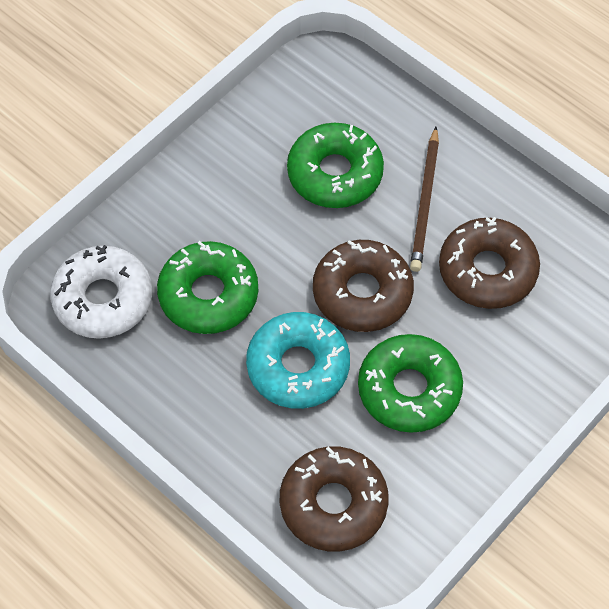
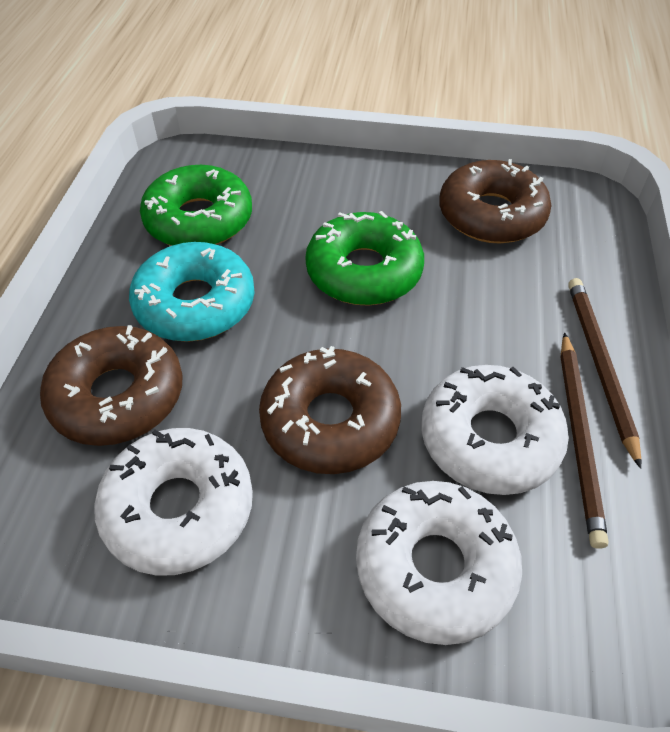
brown pencil: [410,127,439,272] = 1 -> [560,332,608,549] [568,278,642,469] = 2
green donut: [157,241,258,334] [287,123,384,208] [358,334,463,433] = 3 -> [140,165,252,246] [305,211,424,306] = 2
white donut: [50,245,152,339] = 1 -> [94,428,253,576] [356,481,522,645] [421,365,569,495] = 3

